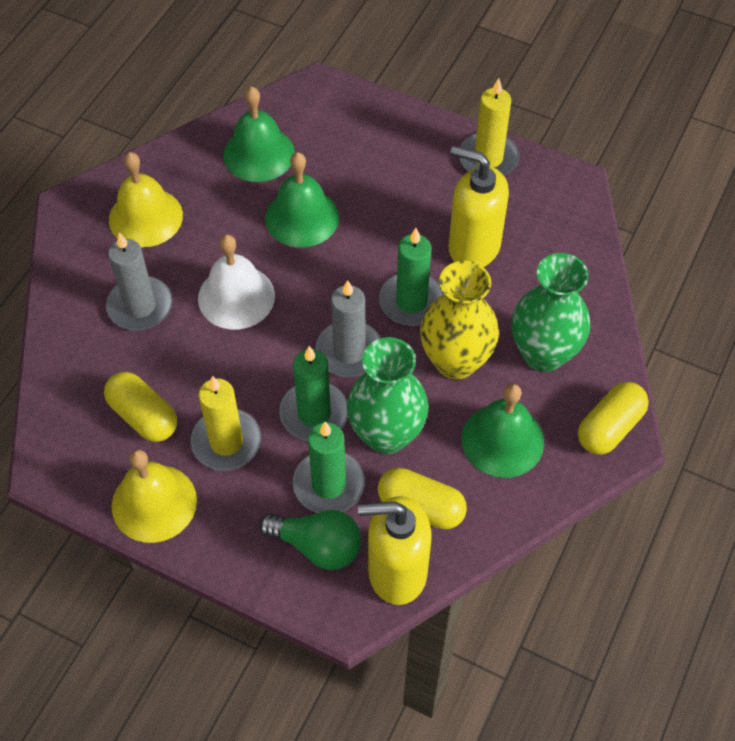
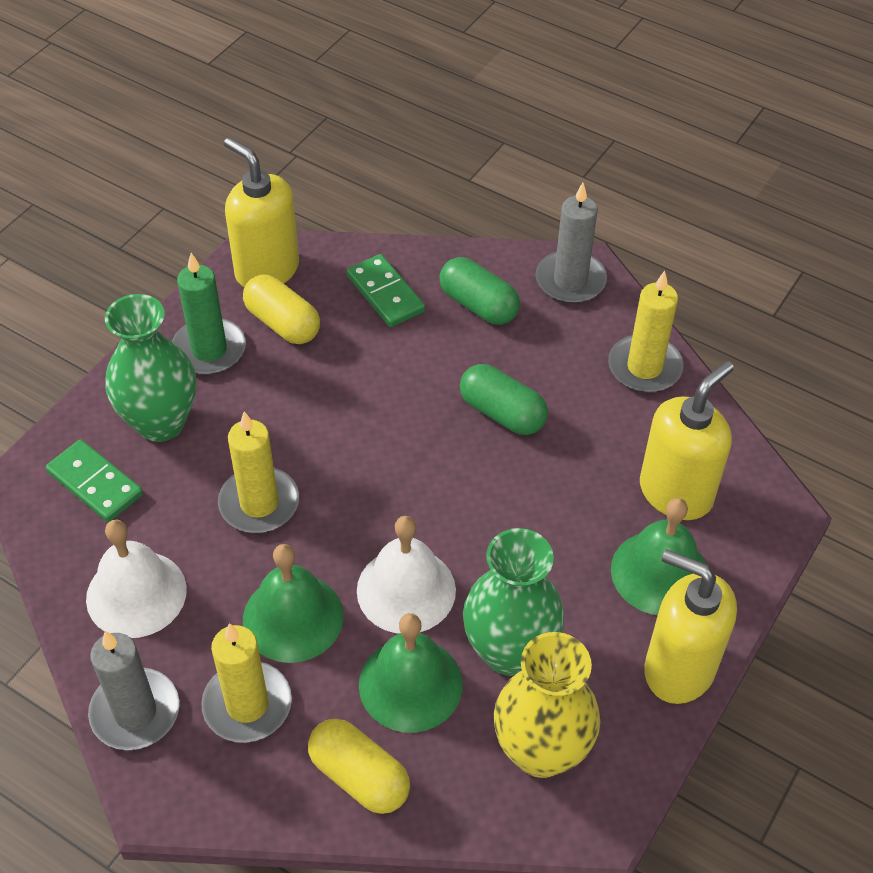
green candle: [279,346,348,441] [293,422,365,513] [379,228,444,326] = 3 -> [172,253,246,375] = 1
green capsule: none = 0 -> [440,257,520,325] [460,364,548,435] = 2
green domino: none = 0 -> [46,439,143,522] [346,254,425,327] = 2
green light bulb: [259,510,361,570] = 1 -> none = 0
white bell: [198,235,275,330] = 1 -> [86,519,187,638] [357,516,456,634] = 2
yellow bell: [109,152,183,247] [112,449,197,543] = 2 -> none = 0
yellow candle: [191,376,261,471] [459,78,520,176] = 2 -> [201,623,292,743] [218,411,299,533] [608,271,684,393] = 3
yellow capsule: [104,372,177,442] [378,468,467,529] [578,382,649,455] = 3 -> [243,274,320,344] [308,718,410,814] = 2
yellow soap dispenser: [358,496,432,605] [448,146,509,267] = 2 -> [224,137,299,287] [640,361,734,520] [644,549,737,704] = 3

